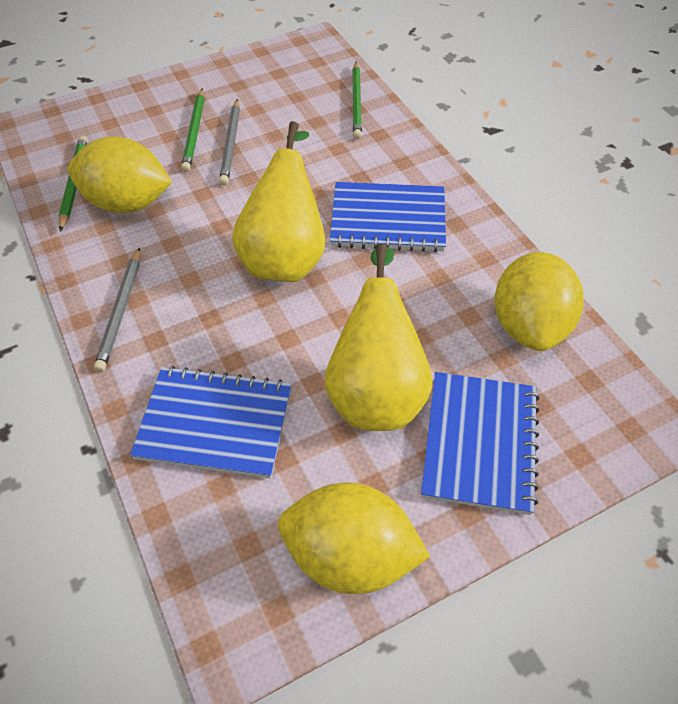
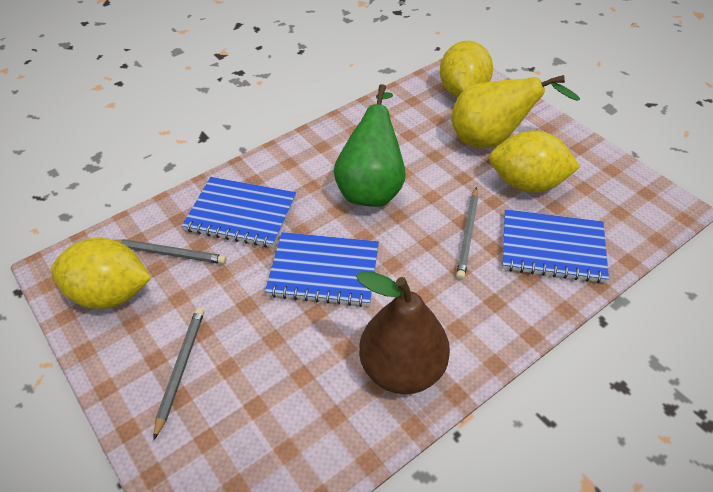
brown pear: none = 0 -> [356,271,450,394] = 1
green pear: none = 0 -> [334,84,406,207] = 1
green pencil: [59,135,88,231] [181,88,204,172] [352,62,362,139] = 3 -> none = 0
grey pencil: [94,247,140,372] [219,99,240,185] = 2 -> [114,239,226,264] [153,307,204,440] [456,187,478,280] = 3
yellow pear: [232,121,325,282] [325,244,432,431] = 2 -> [451,75,580,148] = 1

